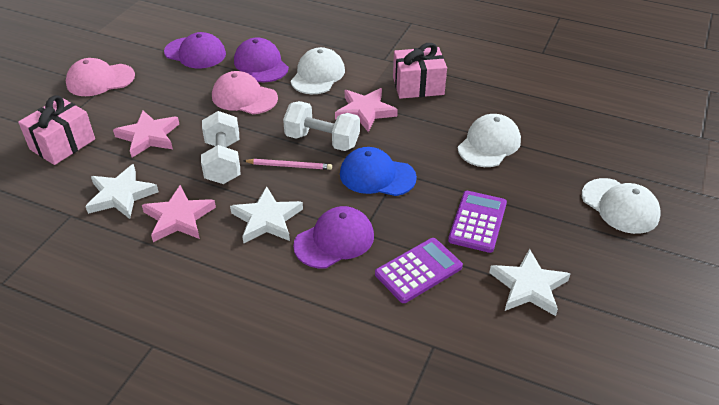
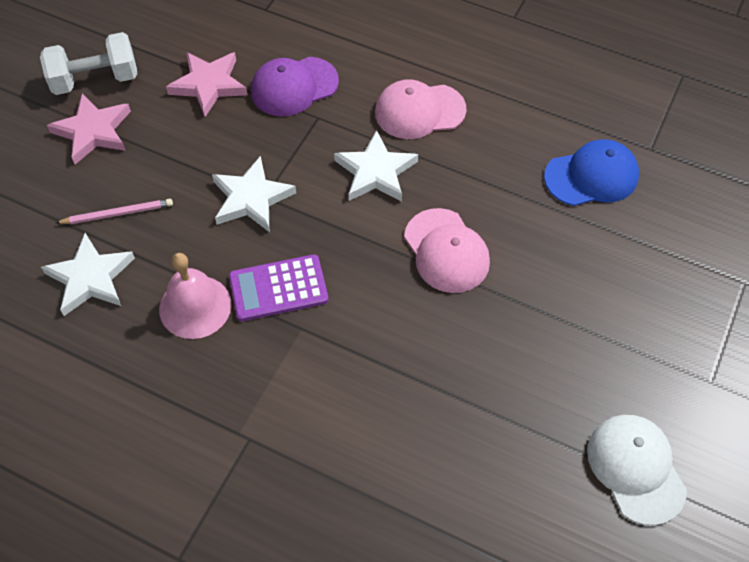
pink bell: none = 0 -> [159,253,232,339] = 1
pink gift: [18,95,95,165] [393,43,447,99] = 2 -> none = 0
pink star: [113,110,179,158] [142,185,216,242] [335,88,398,132] = 3 -> [47,94,131,164] [166,52,248,117] = 2
purple calculator: [375,238,463,303] [448,191,507,253] = 2 -> [229,254,328,321] = 1
purple cap: [164,32,226,68] [234,37,289,82] [293,206,374,268] = 3 -> [251,57,339,116] = 1
white cap: [291,47,345,94] [458,114,521,167] [582,178,661,234] = 3 -> [587,415,687,526] = 1
white dumbbell: [201,111,240,184] [283,101,360,151] = 2 -> [40,32,137,95] = 1

